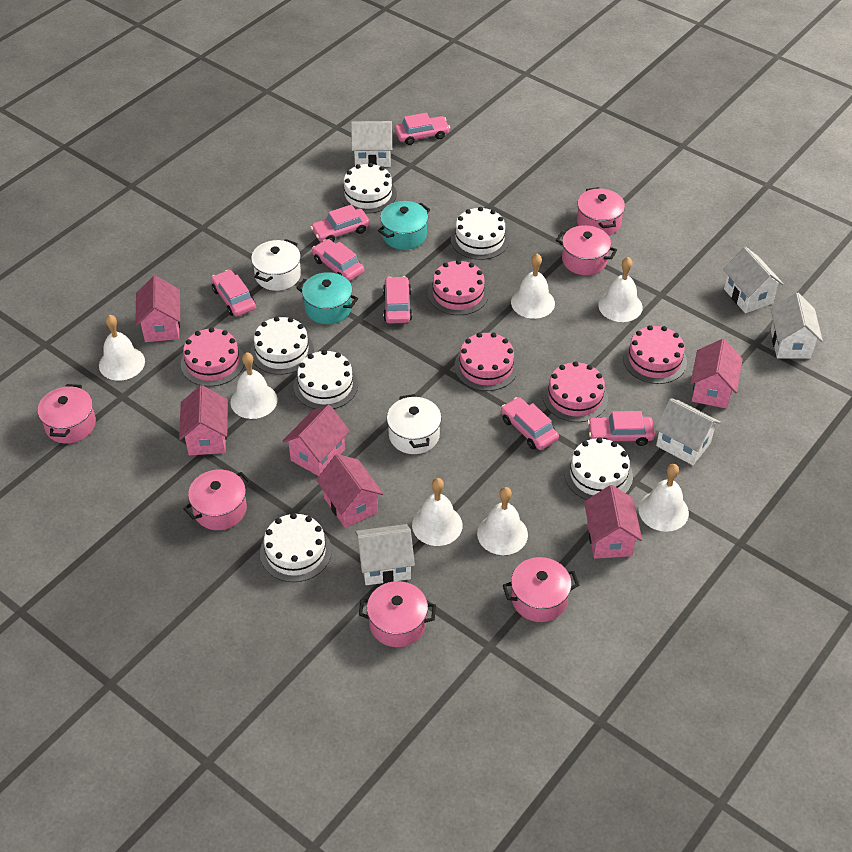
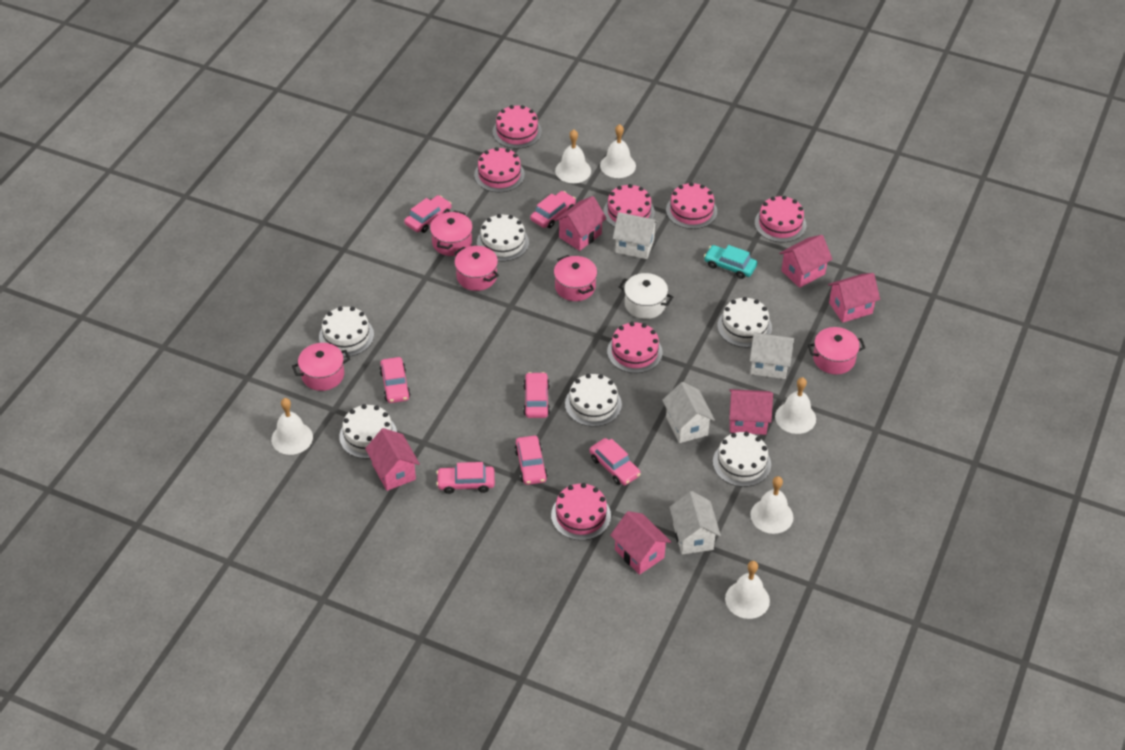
pink cake: [181,327,244,387] [428,260,489,315] [454,332,518,391] [543,361,608,422] [623,325,687,384] = 5 -> [474,147,525,192] [493,105,542,149] [551,483,611,540] [603,184,655,227] [607,322,662,373] [666,182,717,229] [755,196,806,242] = 7
pink pot: [38,384,96,444] [183,470,251,530] [359,581,436,647] [503,557,579,622] [556,225,617,275] [577,187,625,236] = 6 -> [292,343,350,391] [430,210,473,256] [454,246,499,291] [554,255,597,301] [808,327,865,374] = 5
turquoise car: none = 0 -> [704,245,758,279] = 1
turquoise pot: [297,272,358,324] [378,201,430,250] = 2 -> none = 0
white bell: [99,314,145,381] [230,352,278,419] [412,478,463,546] [477,487,528,555] [511,254,555,319] [598,257,643,322] [638,464,689,532] = 7 -> [271,398,313,455] [555,130,591,183] [600,124,636,178] [725,561,770,619] [750,476,793,534] [775,377,816,434] = 6
white house: [351,121,392,167] [355,524,415,585] [655,398,721,465] [723,247,784,313] [771,293,823,359] = 5 -> [613,212,658,259] [662,382,715,443] [669,491,721,555] [750,332,794,379] = 4
white pot: [251,239,301,291] [387,394,441,454] = 2 -> [619,273,673,319] = 1

